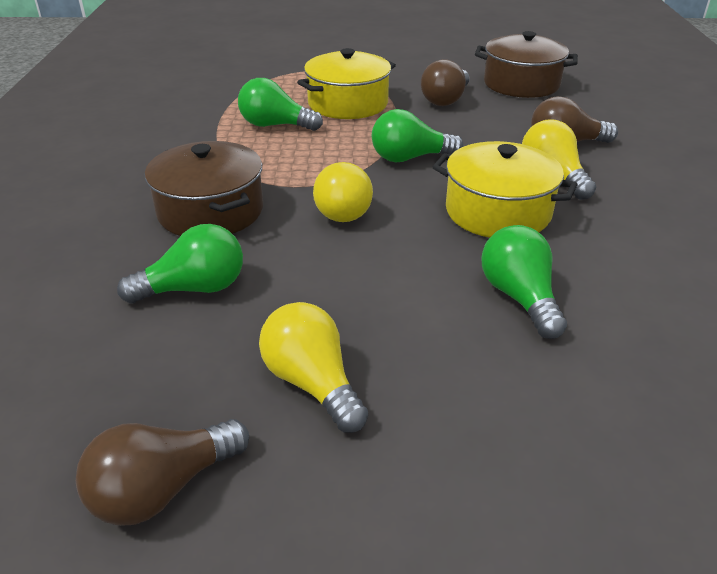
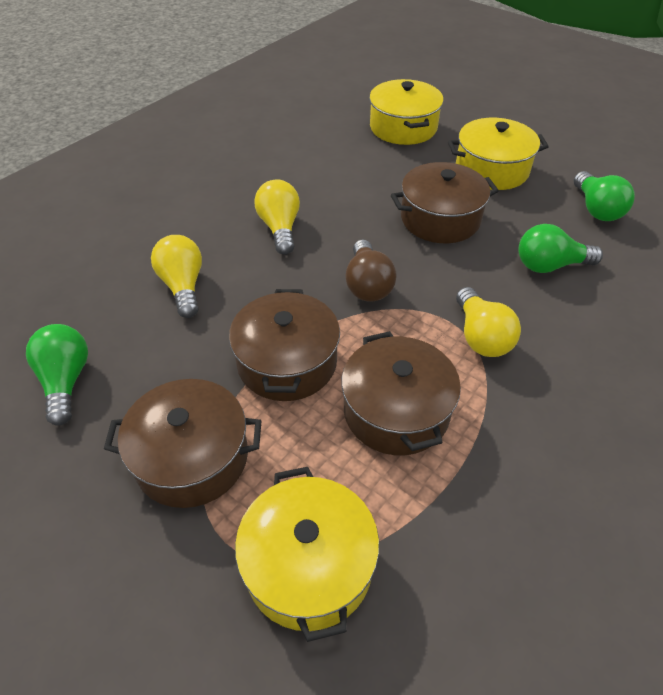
brown light bulb: [76,419,249,526] [421,59,469,106] [531,96,618,143] = 3 -> [345,239,397,302] = 1
brown pot: [145,141,263,236] [475,31,578,98] = 2 -> [104,379,262,508] [229,289,340,401] [341,331,461,455] [391,162,499,243] = 4
green light bulb: [117,224,243,303] [238,78,323,131] [372,109,464,162] [481,225,567,339] = 4 -> [26,324,88,426] [518,224,603,273] [574,171,635,221] = 3
yellow pot: [297,48,396,119] [433,141,578,238] = 2 -> [235,467,379,642] [369,79,444,145] [448,118,549,190] = 3

